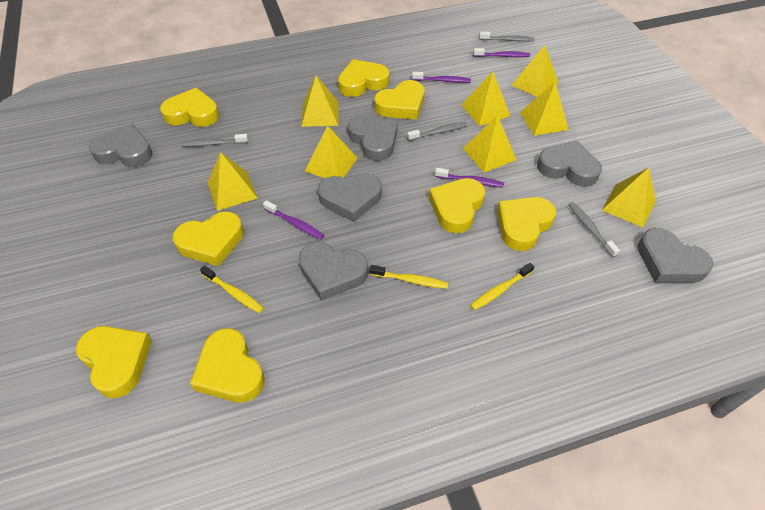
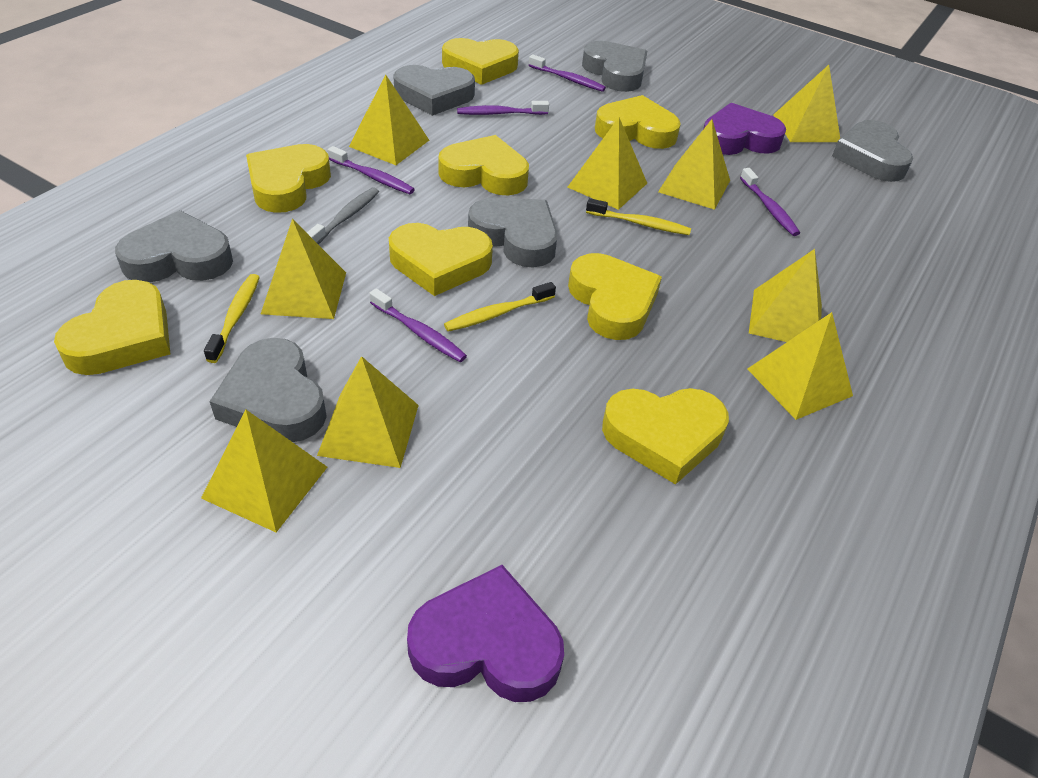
grey toothbrush: [182,134,248,147] [407,122,468,141] [479,32,534,42] [568,202,620,257] = 4 -> [307,187,379,244] = 1
purple heart: none = 0 -> [407,565,564,702] [703,103,786,155] = 2
purple toothbrush: [263,200,324,240] [412,72,471,83] [435,168,504,188] [473,48,530,57] = 4 -> [328,146,415,194] [370,288,467,362] [457,101,549,115] [529,54,606,92] [740,168,800,236] = 5
yellow pyramid: [208,152,257,211] [301,76,339,127] [305,126,357,178] [461,71,510,126] [463,115,517,173] [511,45,558,97] [520,82,569,136] [602,167,656,227] = 8 -> [201,410,327,532] [261,219,346,319] [317,356,419,468] [349,75,429,165] [567,118,647,210] [658,119,730,210] [747,312,853,420] [749,249,822,342] [773,65,840,142] = 9

